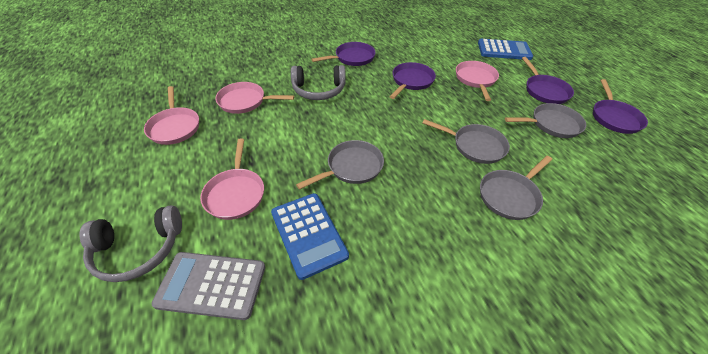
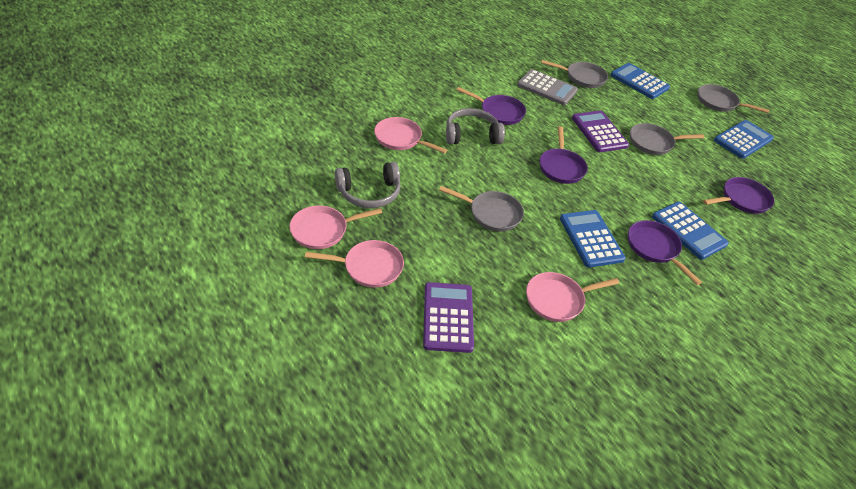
blue calculator: [271,193,349,280] [478,39,533,60] = 2 -> [560,210,626,267] [611,63,670,99] [652,202,729,260] [714,120,774,159] = 4
purple calculator: none = 0 -> [423,282,474,353] [572,111,629,152] = 2

